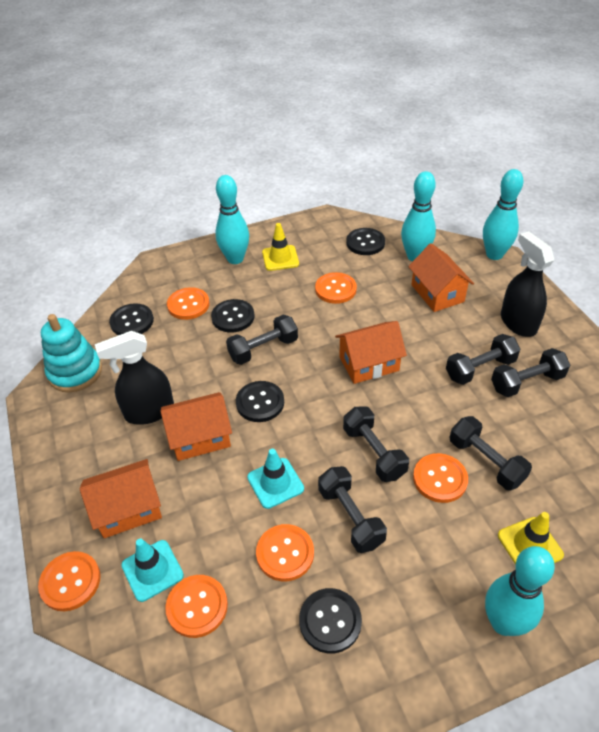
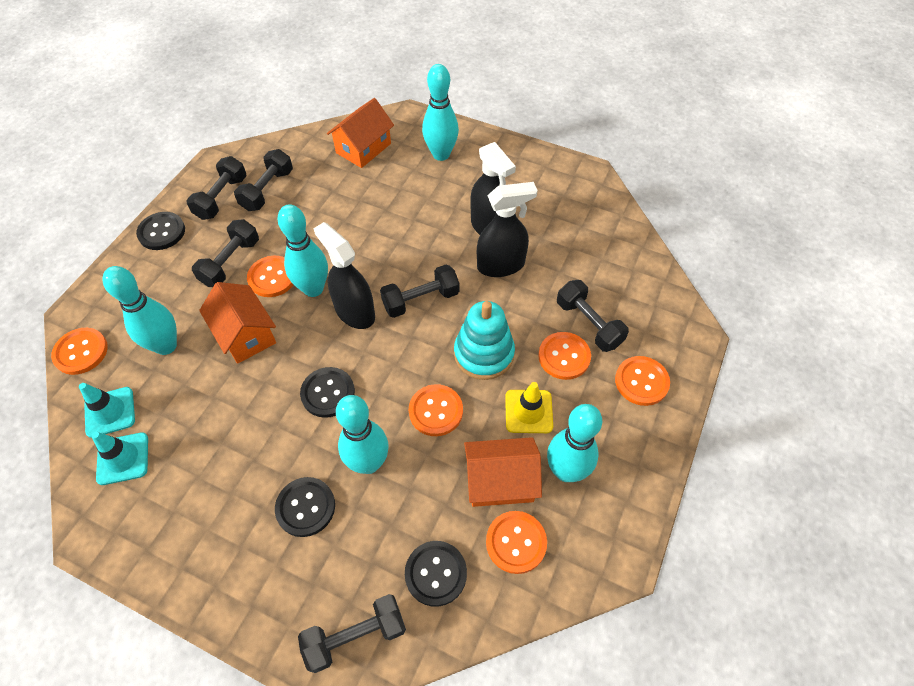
black button: [109,303,154,335] [211,299,255,333] [236,381,284,422] [299,588,362,654] [346,228,385,255] = 5 -> [136,212,185,250] [275,477,335,537] [300,367,355,418] [405,541,467,607] = 4
black spray bottle: [95,331,174,425] [501,231,555,337] = 2 -> [313,222,375,329] [470,142,516,235] [477,182,538,277] = 3
orange house: [80,459,162,538] [161,392,232,461] [335,321,407,384] [408,243,474,312] = 4 -> [199,282,276,364] [327,98,394,168] [464,437,542,507] = 3
turquoise bowling pin: [215,175,249,264] [401,171,436,261] [483,169,523,260] [485,546,555,636] = 4 -> [102,266,177,355] [277,204,328,297] [336,395,389,474] [422,64,459,161] [547,404,602,482] = 5
yellow traffic cone: [262,223,299,271] [498,512,564,565] = 2 -> [505,382,553,433] = 1

